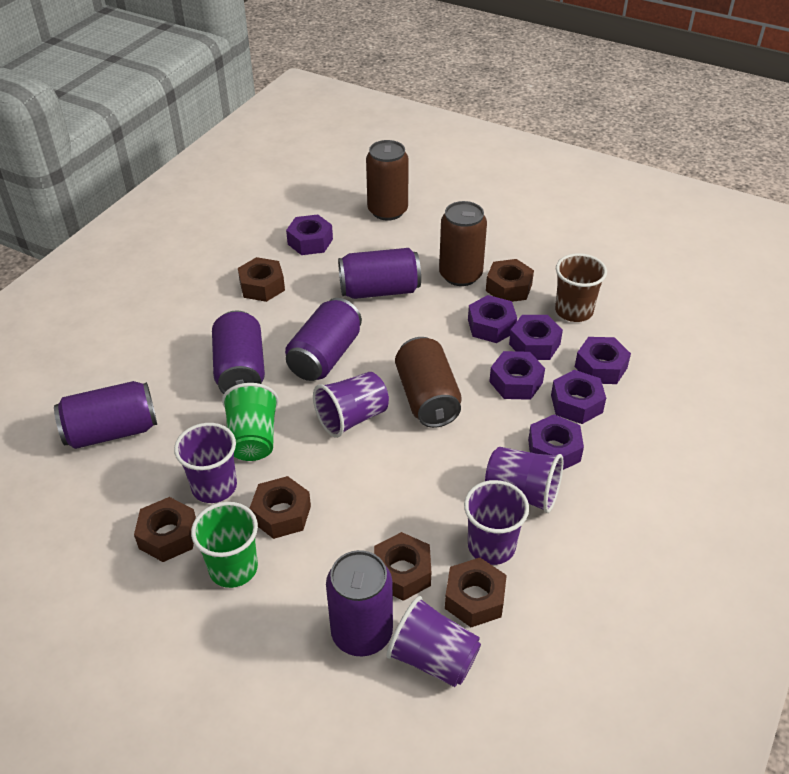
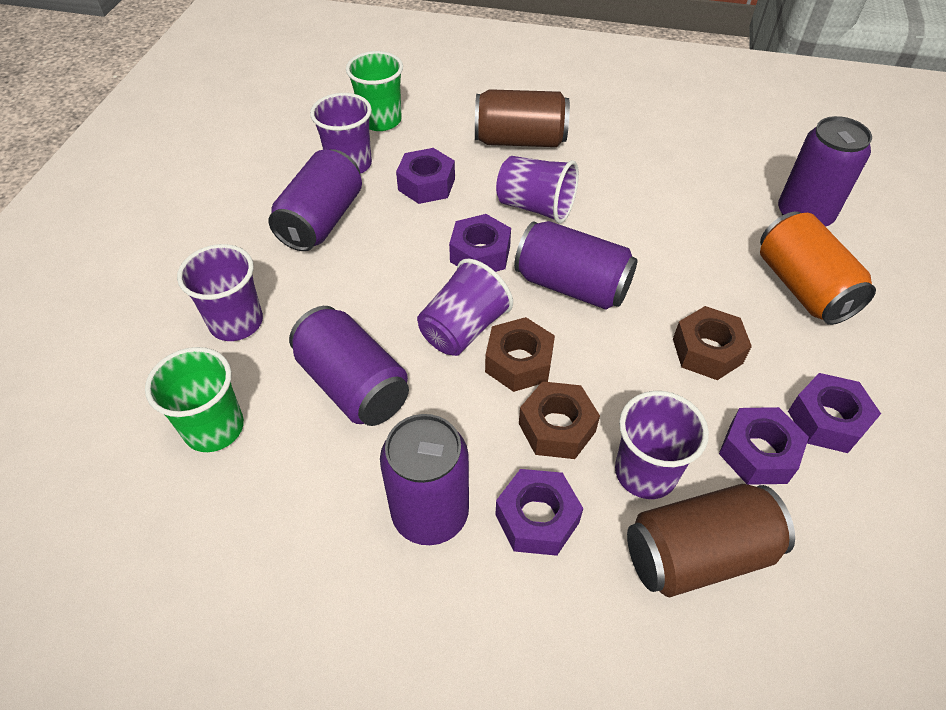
brown can: [366,140,409,221] [395,337,462,428] [439,201,487,286] = 3 -> [475,89,570,147] [627,484,795,598] = 2
brown cup: [555,253,607,322] = 1 -> none = 0
brown nut: [134,497,196,562] [238,257,285,302] [250,476,311,539] [374,532,431,601] [445,558,507,627] [486,259,534,302] = 6 -> [485,317,555,392] [519,381,600,459] [673,306,752,380] = 3
orange can: none = 0 -> [760,211,876,325] = 1
purple nut: [286,215,333,255] [468,295,517,343] [489,351,545,400] [509,315,563,360] [528,415,584,470] [551,370,606,424] [575,337,631,384] = 7 -> [396,148,455,204] [449,214,511,272] [495,469,583,556] [719,407,809,485] [788,373,881,453] = 5

